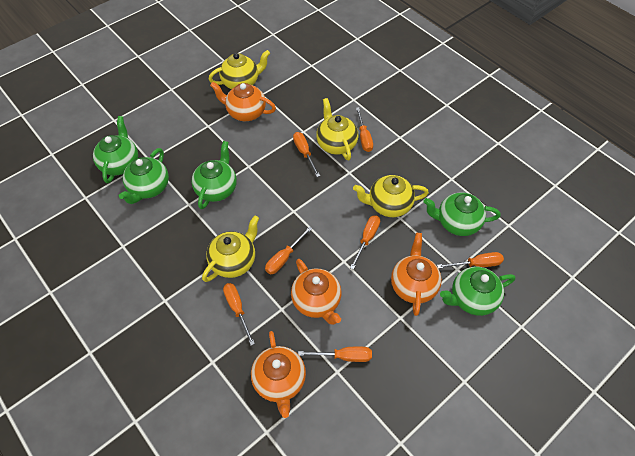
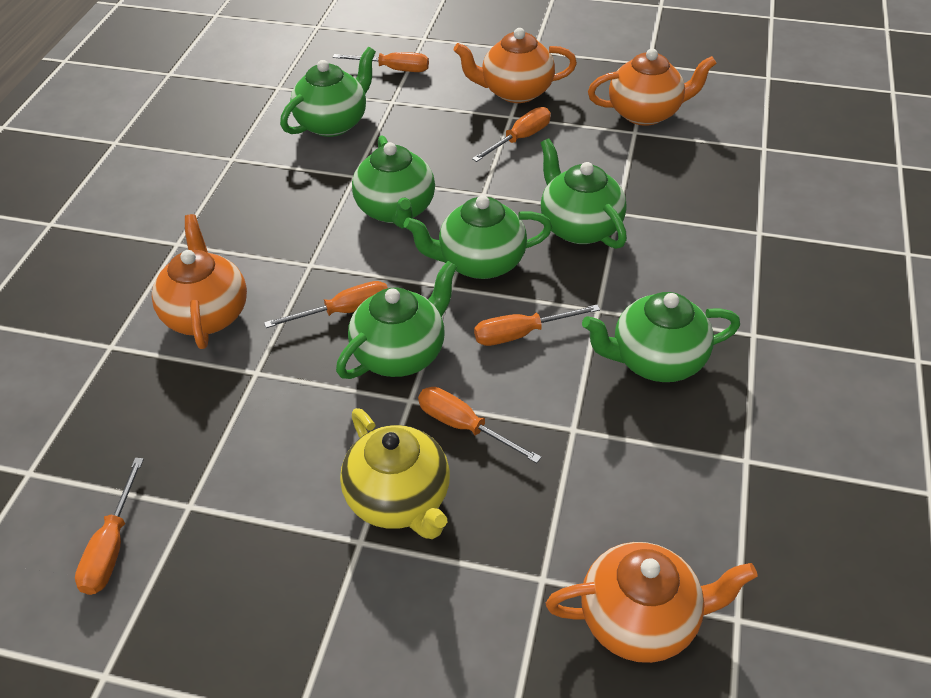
green teapot: [93,116,138,183] [119,148,169,204] [191,141,237,209] [424,192,501,236] [440,267,515,316] = 5 -> [280,47,376,137] [336,261,457,379] [352,135,435,229] [404,195,552,279] [541,139,627,249] [582,292,740,382] = 6
orange screwdriver: [223,283,255,345] [265,226,312,274] [293,132,320,177] [298,347,372,362] [350,215,380,269] [356,107,373,152] [437,252,504,269] = 7 -> [75,458,144,595] [264,281,388,328] [333,52,429,72] [418,387,542,463] [472,107,551,162] [474,305,600,346] = 6
yellow teapot: [202,215,259,282] [209,50,270,89] [316,98,358,160] [353,175,429,217] = 4 -> [340,408,450,539] = 1

